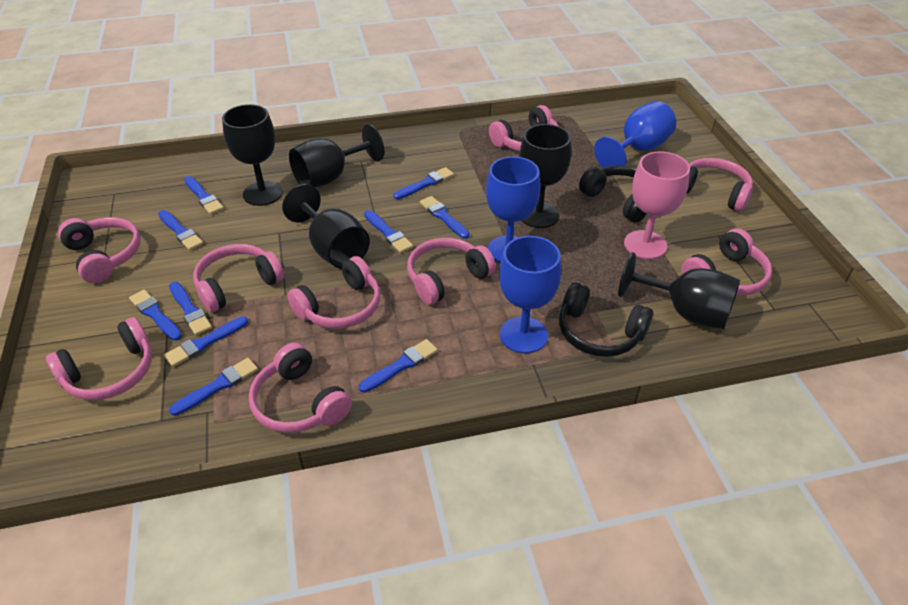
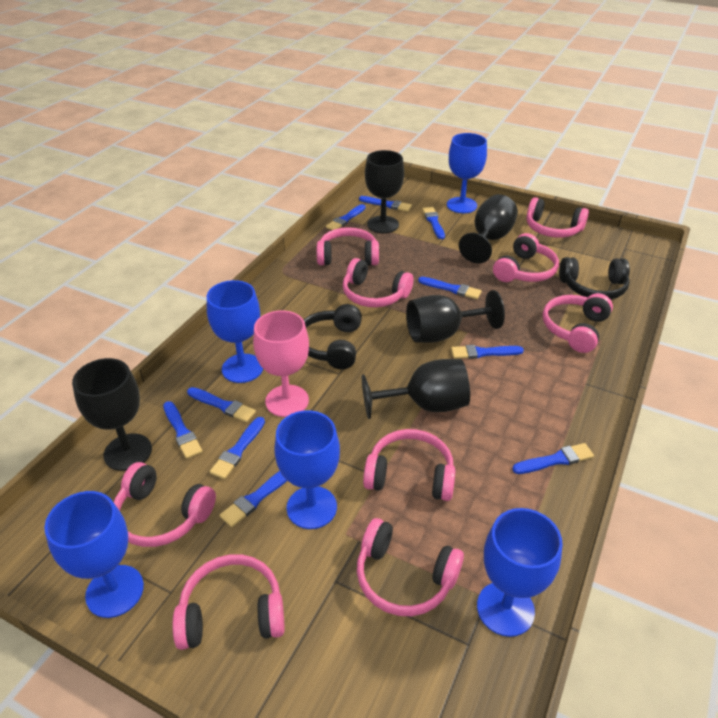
blue goblet: [486,157,541,263] [499,236,561,353] [594,101,676,168] = 3 -> [44,491,144,618] [207,280,263,383] [274,411,340,529] [447,133,487,213] [477,508,562,637] = 5

